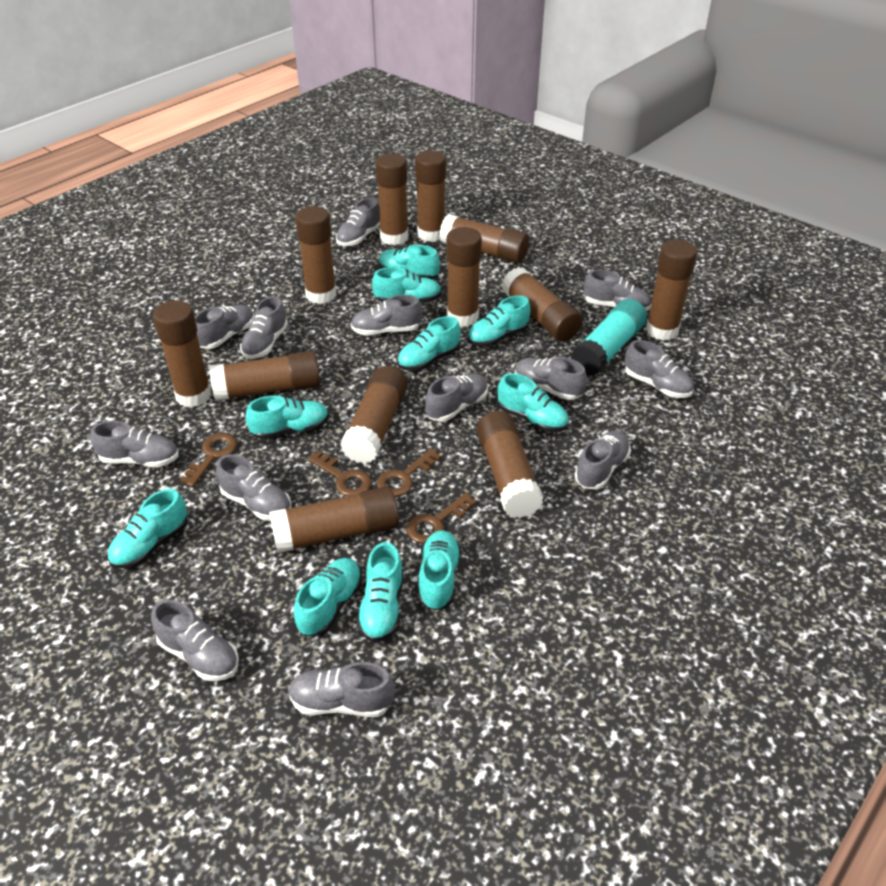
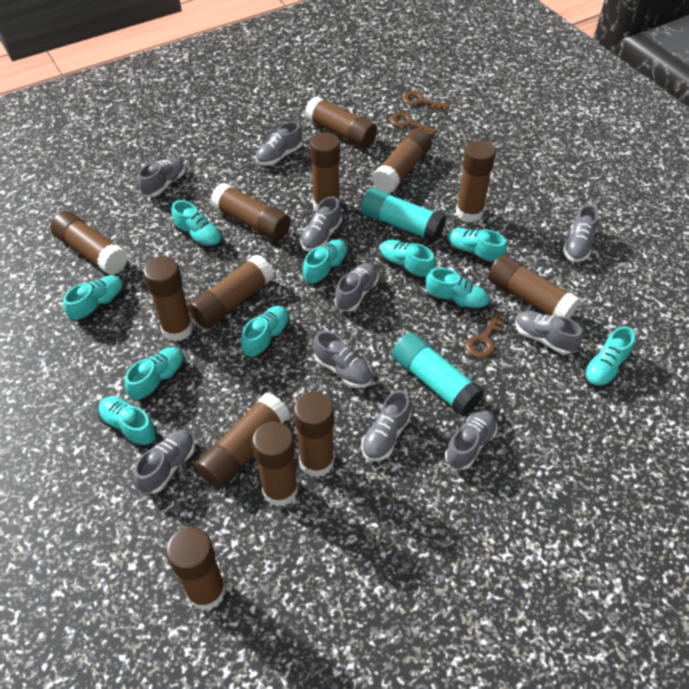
brown glue stick: [153,301,212,407] [209,351,320,401] [269,486,399,553] [295,206,337,304] [340,366,408,464] [375,153,408,245] [415,150,446,242] [440,214,529,263] [446,227,482,327] [476,411,543,518] [502,267,582,341] [646,240,697,341] = 12 -> [50,211,128,275] [143,256,193,342] [166,527,226,611] [188,254,274,329] [196,393,290,489] [210,183,291,241] [252,421,298,507] [294,392,334,478] [305,96,377,148] [310,132,340,211] [372,128,432,193] [456,140,496,223] [488,254,580,319] = 13
brown key: [180,433,237,487] [307,450,372,496] [377,448,441,497] [407,493,476,544] = 4 -> [390,112,436,136] [403,91,449,112] [466,312,506,358] = 3
grey shoe: [90,421,179,467] [151,600,239,681] [195,305,254,349] [216,455,291,521] [240,296,288,359] [288,662,395,717] [336,198,380,246] [350,295,422,336] [425,373,488,422] [515,357,587,400] [575,431,631,489] [584,270,652,311] [625,340,694,398] = 13 -> [134,430,195,494] [138,157,185,197] [256,121,302,166] [300,196,342,251] [313,331,372,388] [334,263,378,312] [361,390,411,461] [445,410,498,470] [515,311,583,355] [563,205,599,262] = 10
turquoise glue stick: [571,299,647,376] = 1 -> [361,188,446,242] [392,332,484,416] = 2

